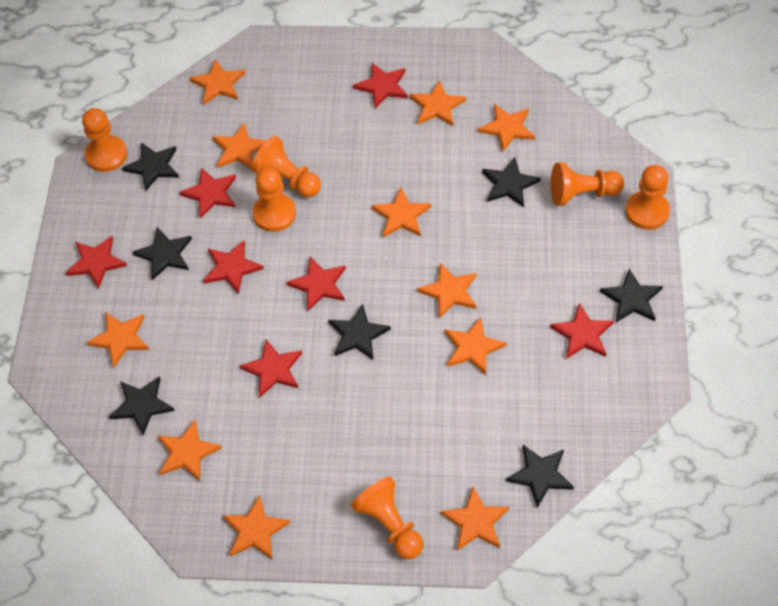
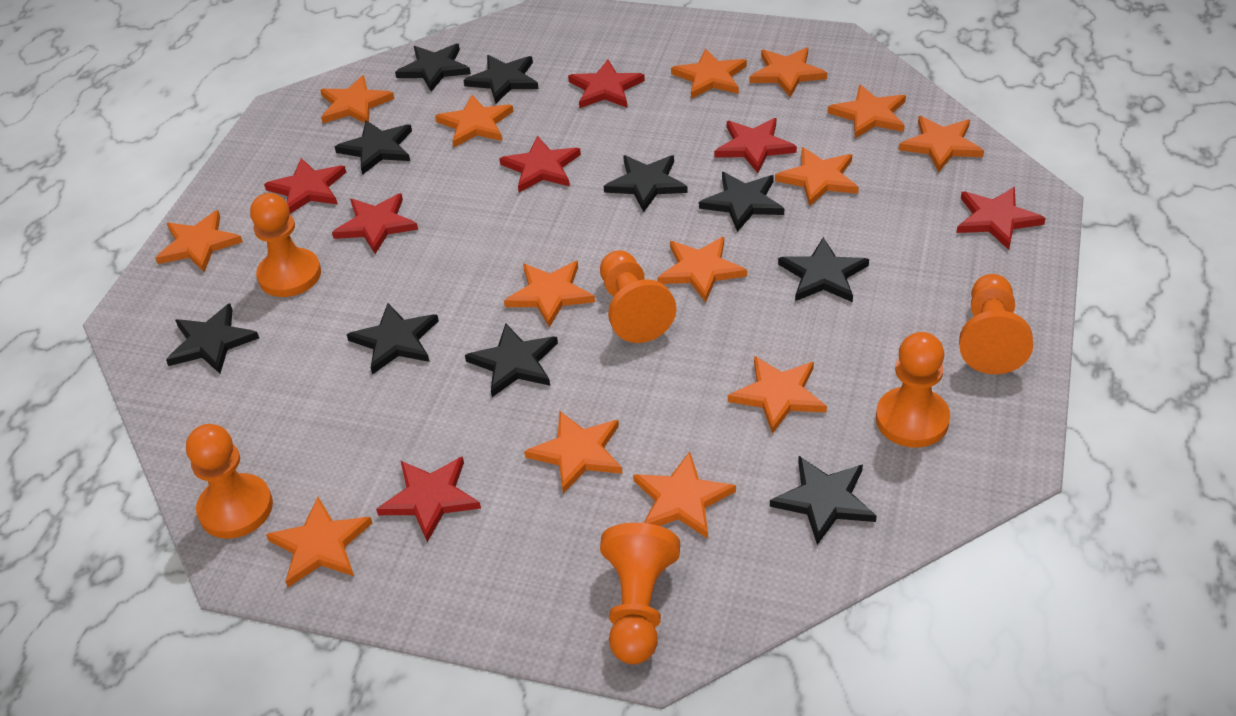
black star: [109,376,175,435] [122,142,179,191] [132,227,192,280] [328,304,391,360] [482,157,541,208] [506,445,574,508] [600,269,663,322] = 7 -> [166,304,259,374] [335,120,412,175] [347,303,439,374] [395,44,471,92] [464,55,539,104] [465,323,558,397] [604,155,688,212] [699,172,784,232] [770,456,877,545] [778,237,869,302] = 10
orange star: [86,312,149,367] [158,420,222,481] [189,59,245,105] [213,123,267,169] [222,495,291,560] [371,188,431,237] [410,80,466,126] [417,263,476,318] [441,487,509,551] [445,317,506,375] [478,104,535,152] = 11 -> [155,210,243,272] [266,497,372,587] [320,75,395,123] [435,95,514,147] [504,261,595,328] [524,411,622,494] [633,452,736,539] [657,237,747,302] [671,48,747,99] [728,356,827,434] [749,47,827,98] [775,147,859,207] [828,85,906,138] [899,116,984,172] = 14

